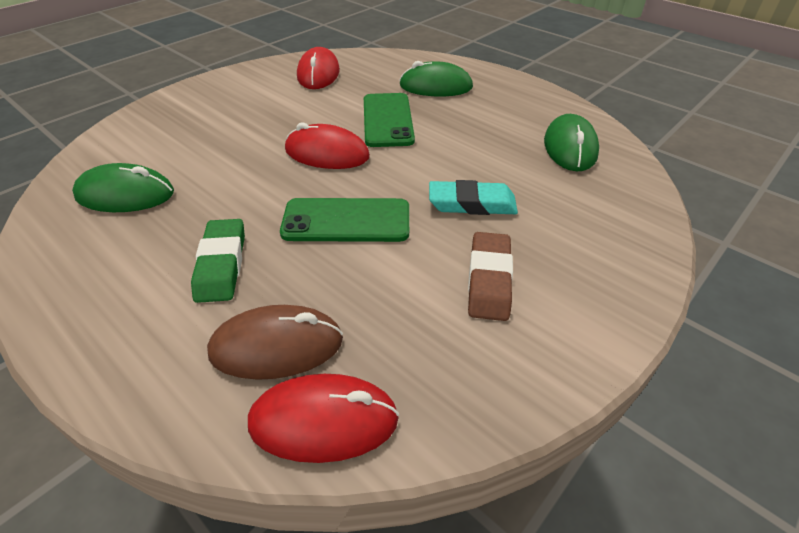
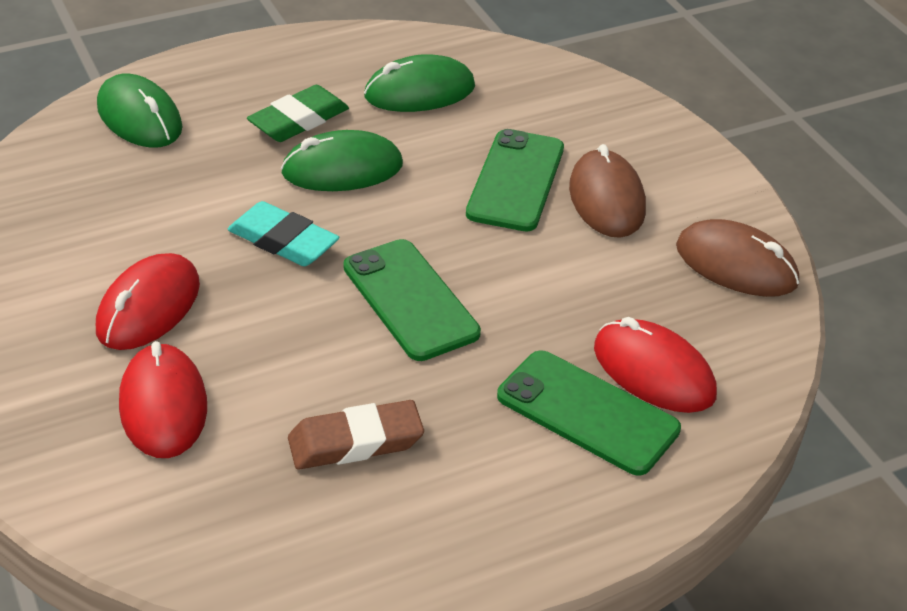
brown mouse: [207,305,343,380] = 1 -> [569,144,646,238] [676,219,799,297] = 2
green phone: [280,198,409,242] [364,93,415,147] = 2 -> [343,239,481,361] [466,129,564,232] [497,350,681,476] = 3

